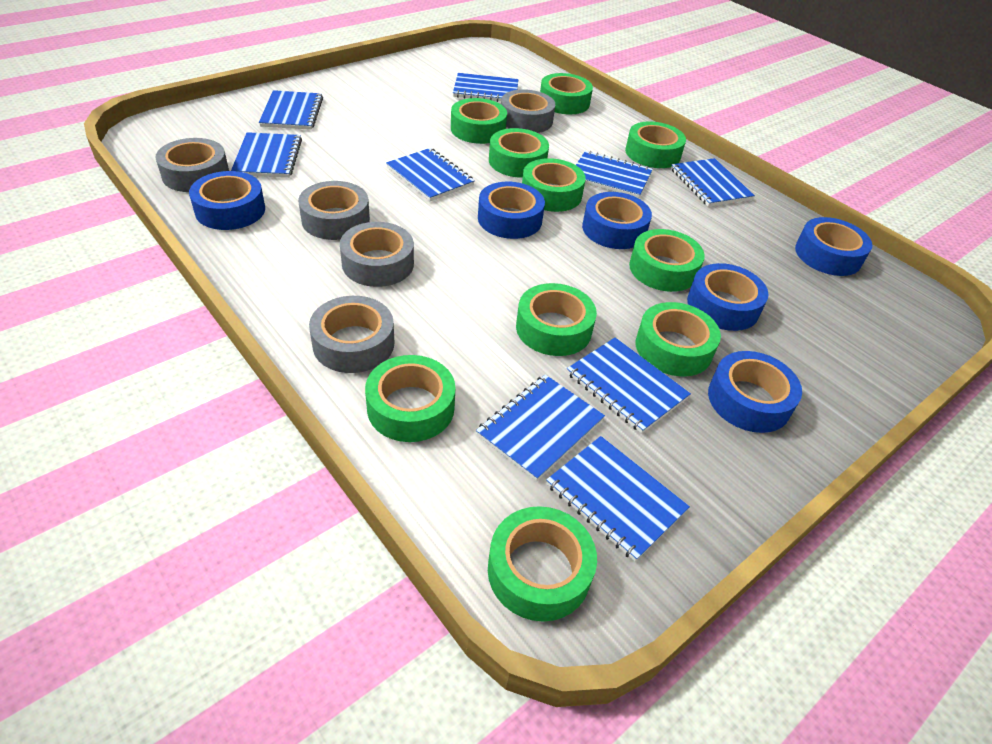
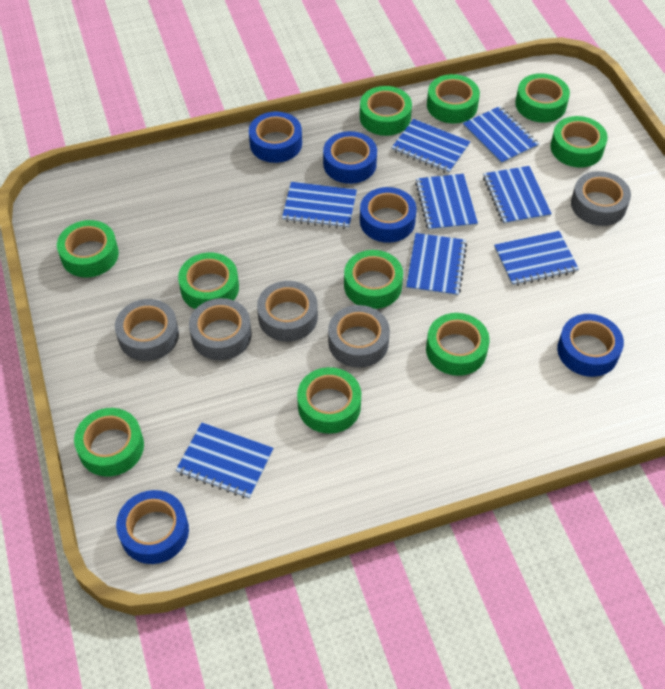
blue notebook: [231,132,302,178] [259,90,323,130] [386,148,475,201] [453,73,518,102] [476,375,605,481] [546,436,690,561] [567,337,691,434] [576,151,653,198] [671,158,755,207] = 9 -> [176,422,274,499] [282,182,357,229] [391,119,471,174] [406,233,467,297] [415,174,478,231] [463,106,539,165] [483,166,552,225] [494,231,579,286] = 8
blue tape: [189,171,265,230] [478,182,545,239] [582,192,652,249] [687,263,769,331] [708,351,802,433] [795,217,872,276] = 6 -> [116,490,189,564] [249,111,302,163] [323,131,377,184] [360,187,416,243] [557,314,624,377] = 5

